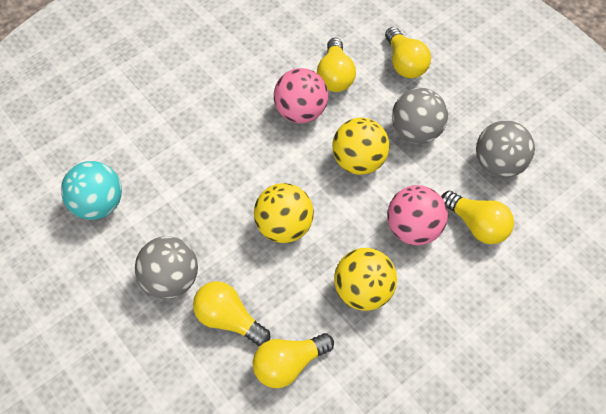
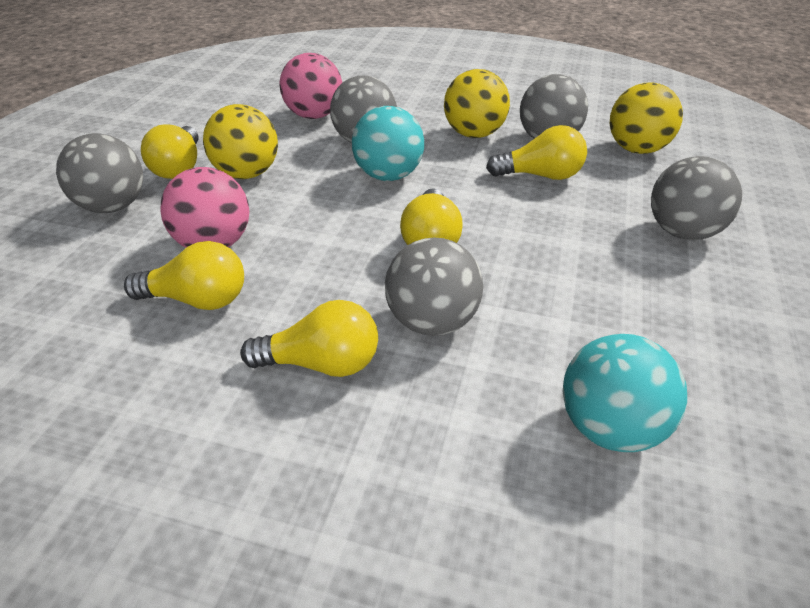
grey ball: [135,236,198,299] [392,88,448,144] [476,120,535,178] = 3 -> [56,133,143,213] [330,75,397,143] [385,237,483,336] [520,74,588,139] [651,156,742,240] = 5
turquoise ball: [61,161,122,220] = 1 -> [352,106,424,181] [563,334,687,452] = 2

